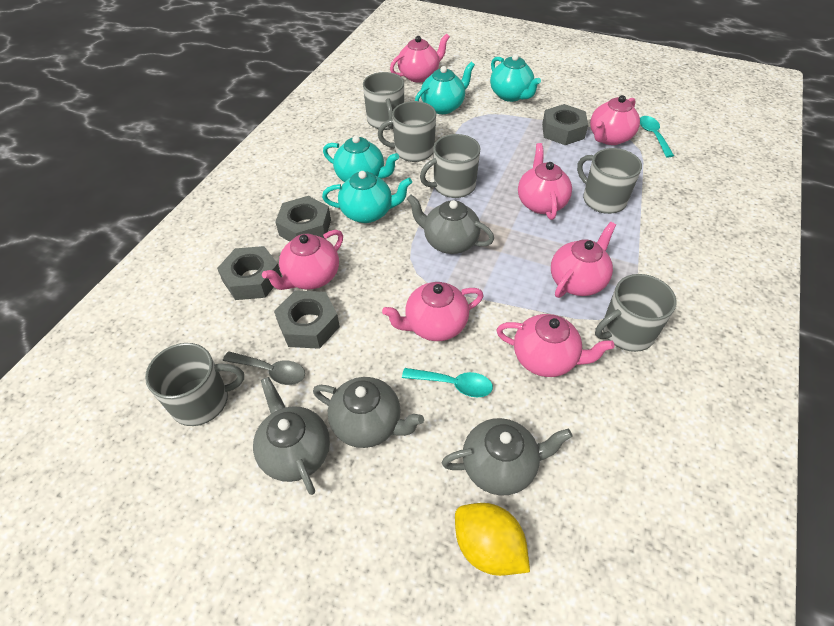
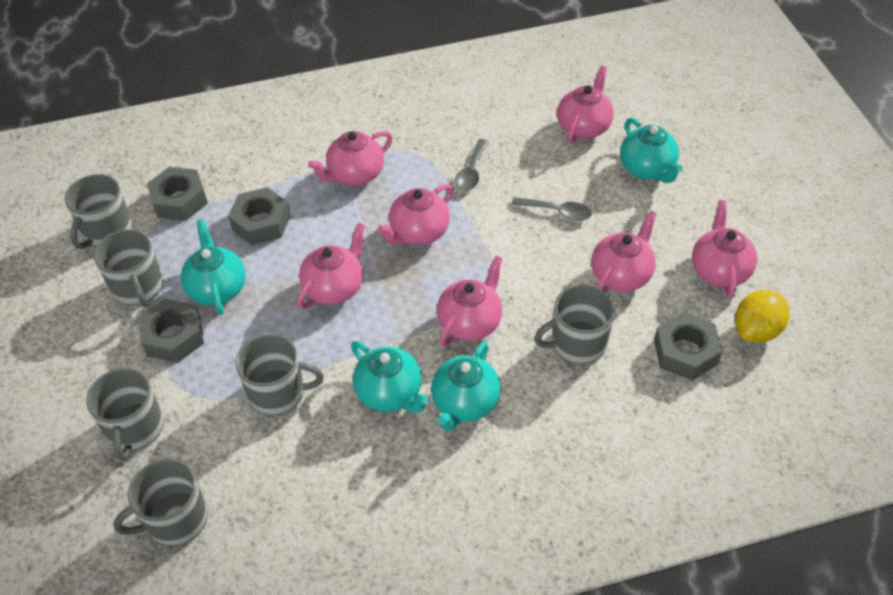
grey spoon: [223,352,305,385] = 1 -> [454,139,488,191] [512,197,592,221] = 2
grey teapot: [253,377,330,495] [313,377,424,448] [407,195,494,254] [442,418,572,496] = 4 -> none = 0
turquoise spoon: [402,368,493,397] [640,116,674,157] = 2 -> none = 0

